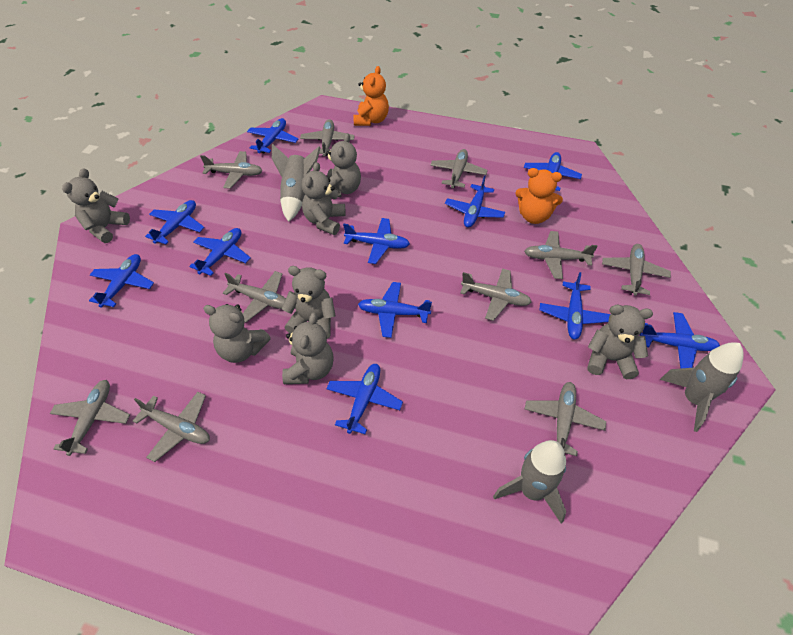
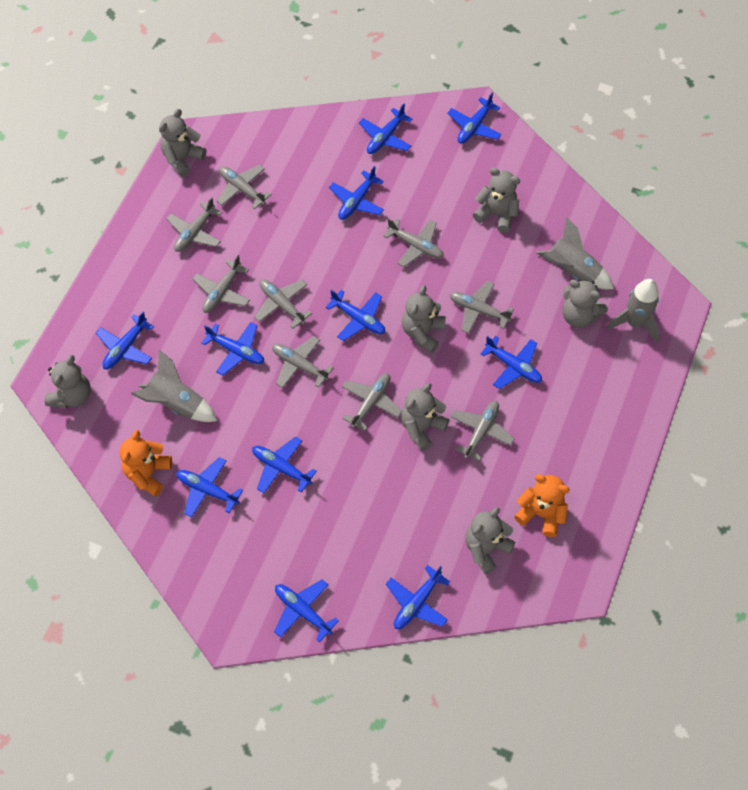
grey plane: [50,380,130,456] [133,392,210,462] [200,151,262,189] [223,271,286,323] [300,119,355,156] [430,149,488,188] [460,269,532,321] [524,231,598,279] [525,382,606,456] [602,244,671,295] = 10 -> [166,197,222,252] [192,255,250,313] [217,164,272,209] [254,279,312,329] [272,336,333,388] [342,373,402,431] [383,218,444,267] [450,281,514,334] [451,401,514,461] = 9

